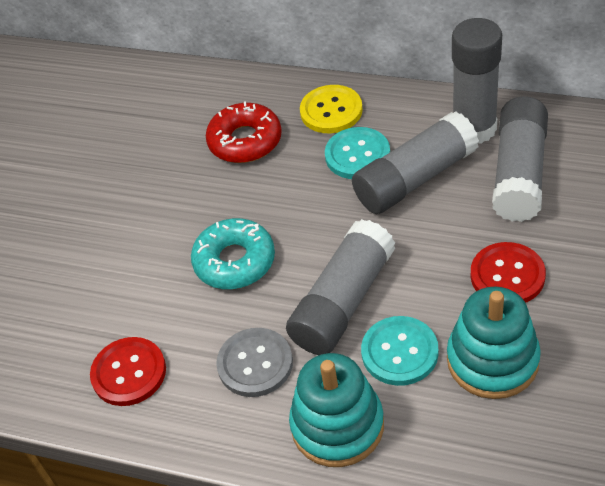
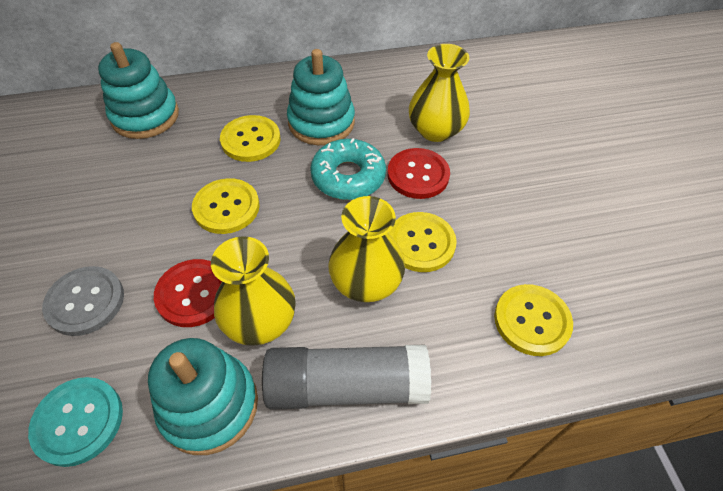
grey glue stick: [286,219,396,355] [352,111,479,214] [452,18,502,144] [492,96,548,222] = 4 -> [262,345,431,410] = 1
red donut: [206,101,282,163] = 1 -> none = 0
turquoise button: [325,127,390,179] [361,316,439,386] = 2 -> [28,377,123,467] = 1
turquoise stacking toy: [289,353,384,467] [447,287,541,399] = 2 -> [98,42,179,139] [148,338,258,455] [287,49,355,145] = 3
yellow button: [300,85,363,133] = 1 -> [192,178,260,234] [220,115,281,162] [388,212,457,272] [494,284,573,356] = 4
yellow vase: none = 0 -> [211,236,296,346] [328,196,405,302] [409,44,470,142] = 3

